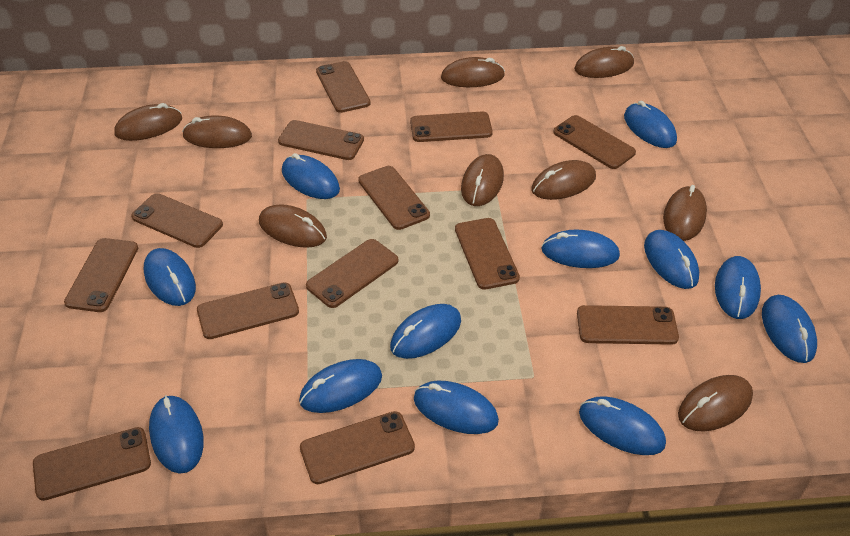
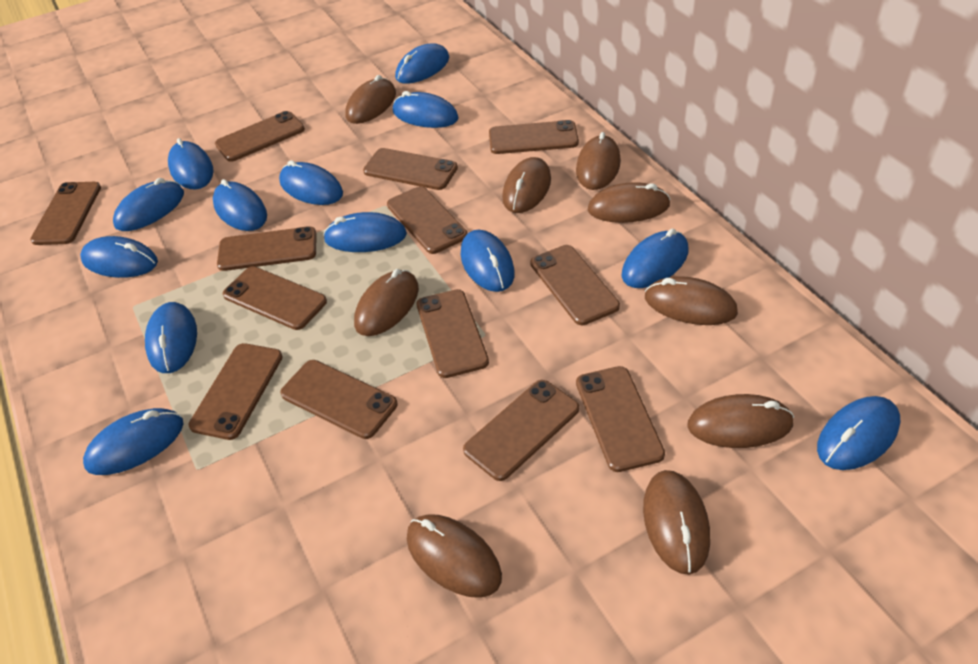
blue mouse: [144,248,196,306] [149,395,204,474] [282,153,340,199] [299,359,382,413] [390,304,461,359] [414,381,499,434] [541,229,620,268] [579,396,666,455] [624,101,677,148] [644,230,699,289] [715,256,761,319] [762,295,817,363] = 12 -> [80,236,158,278] [83,408,184,475] [113,178,184,231] [145,302,197,373] [168,138,214,190] [213,179,267,231] [279,160,343,205] [323,212,407,252] [393,91,459,128] [395,43,449,84] [461,230,515,292] [622,229,688,288] [817,396,900,470] = 13

